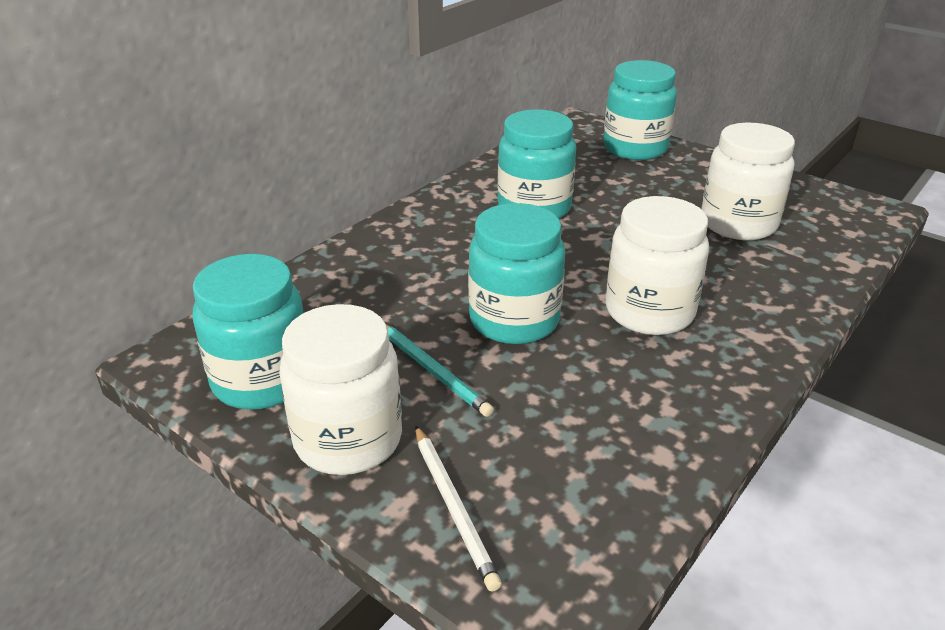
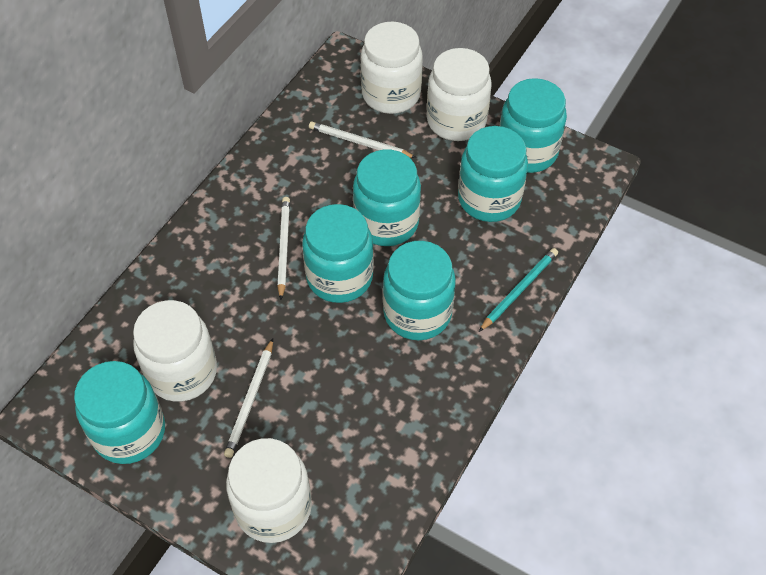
turquoise jar: [193,254,304,410] [468,203,565,344] [497,110,576,219] [603,60,677,160] = 4 -> [74,361,165,464] [302,204,374,303] [353,150,421,246] [383,241,456,340] [458,126,528,222] [499,78,567,173] = 6
white jar: [279,304,402,475] [606,196,709,335] [701,123,795,240] = 3 -> [133,300,217,402] [226,438,312,543] [361,22,423,114] [427,48,492,141] = 4
white pencil: [415,426,502,592] = 1 -> [224,339,273,458] [277,197,290,300] [309,122,416,158] = 3

